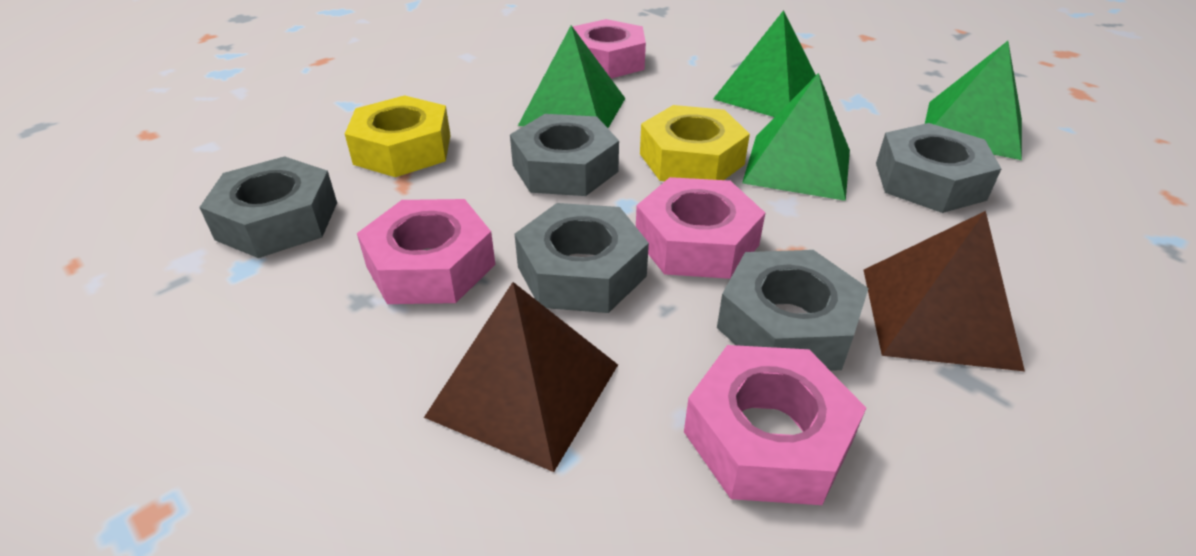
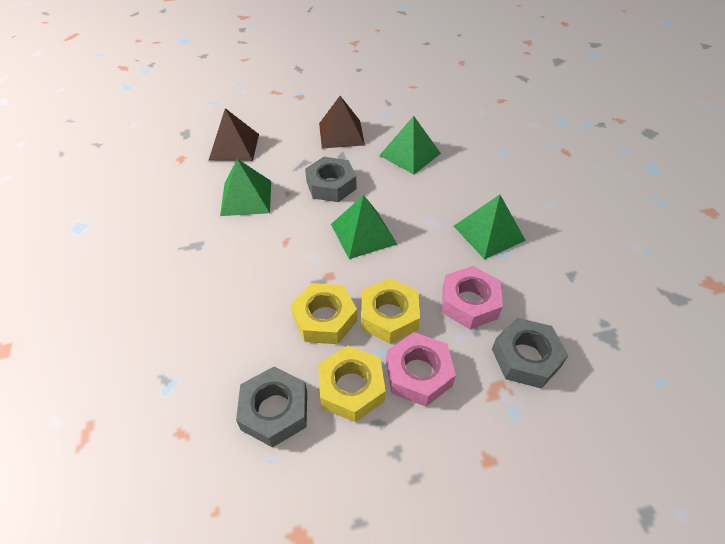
grey nut: [199,156,337,258] [510,114,619,196] [515,203,649,313] [717,250,869,371] [876,123,1001,213] = 5 -> [236,367,307,448] [305,157,356,202] [492,318,569,389] = 3
pink nut: [357,199,495,304] [573,19,646,79] [636,177,765,279] [684,345,866,505] = 4 -> [386,332,456,407] [442,266,503,329] = 2
yellow nut: [345,95,451,177] [640,105,750,181] = 2 -> [291,283,357,344] [318,346,386,422] [361,278,420,344] = 3

